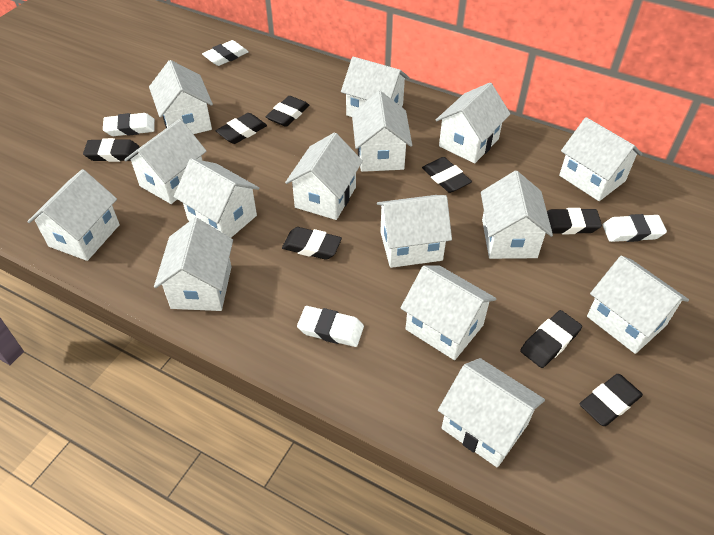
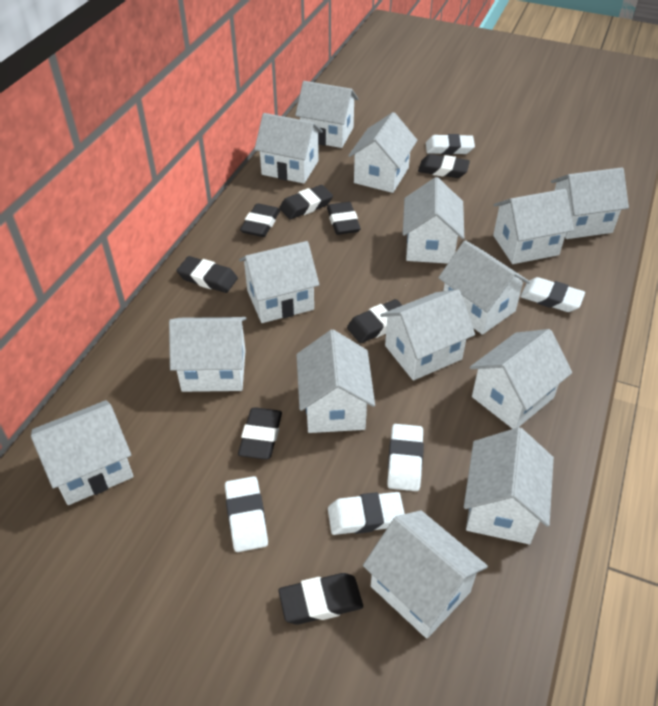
white eraser: [103,113,155,136] [202,40,248,66] [297,306,364,347] [603,214,667,242] = 4 -> [225,476,268,552] [328,492,405,535] [387,424,424,491] [426,134,475,155] [521,277,585,312] = 5

